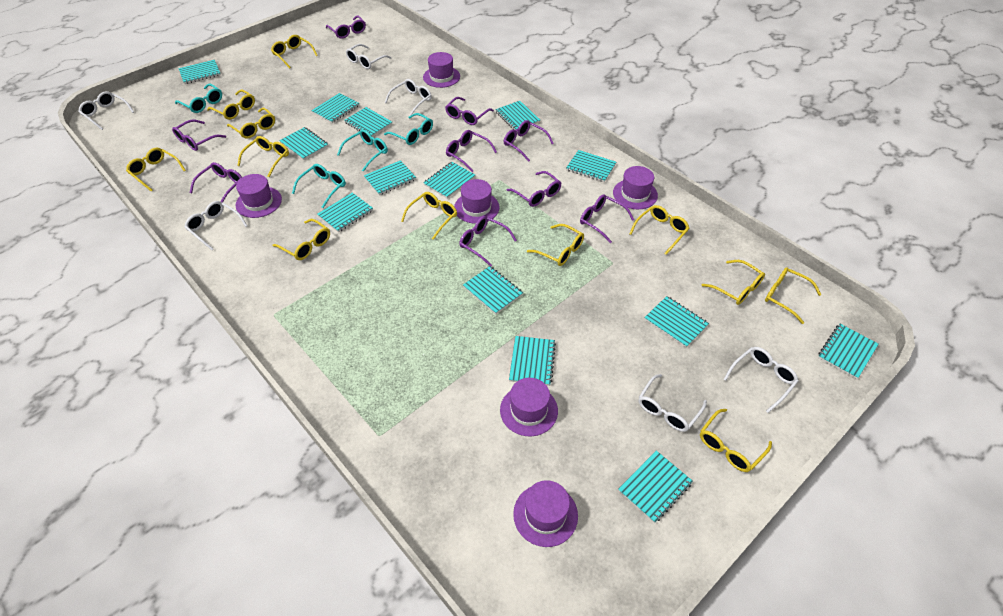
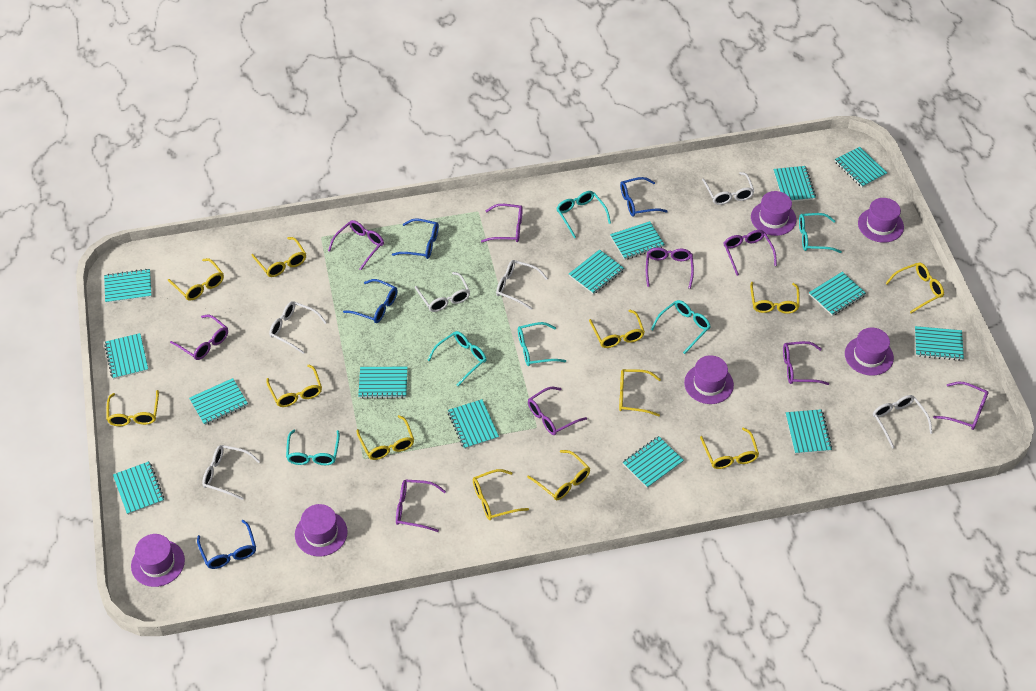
blue glasses: none = 0 -> [197,520,256,569] [343,279,398,323] [392,218,439,259] [620,177,668,217] = 4
turquoise glasses: [175,84,222,113] [292,164,346,208] [337,129,388,172] [384,113,433,145] = 4 -> [286,429,340,465] [427,331,487,386] [518,322,566,366] [556,191,611,238] [651,300,711,354] [799,213,842,253] = 6

